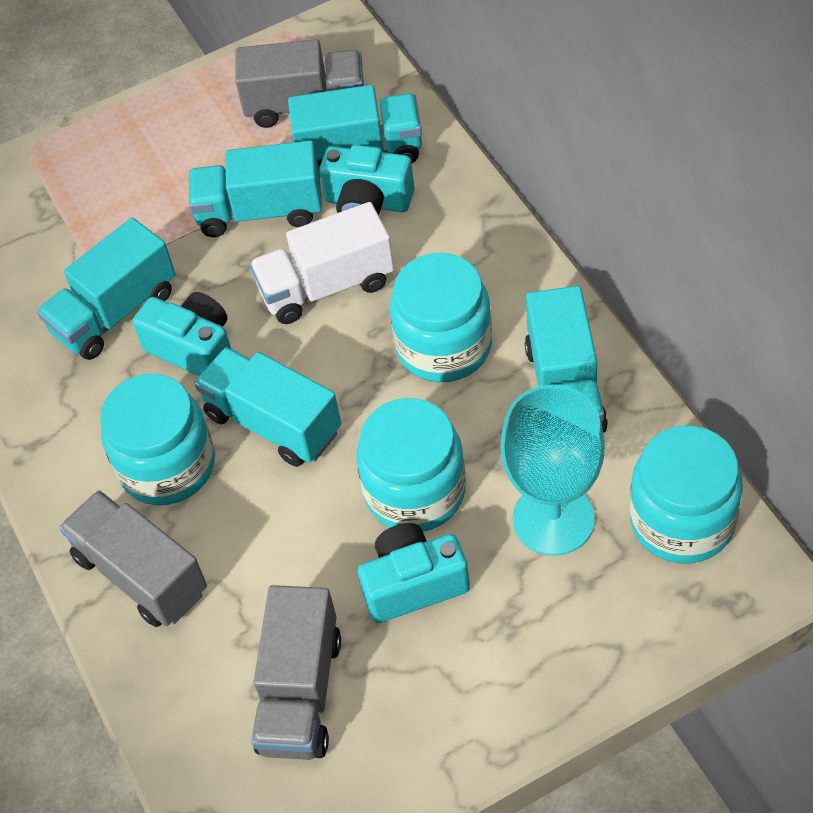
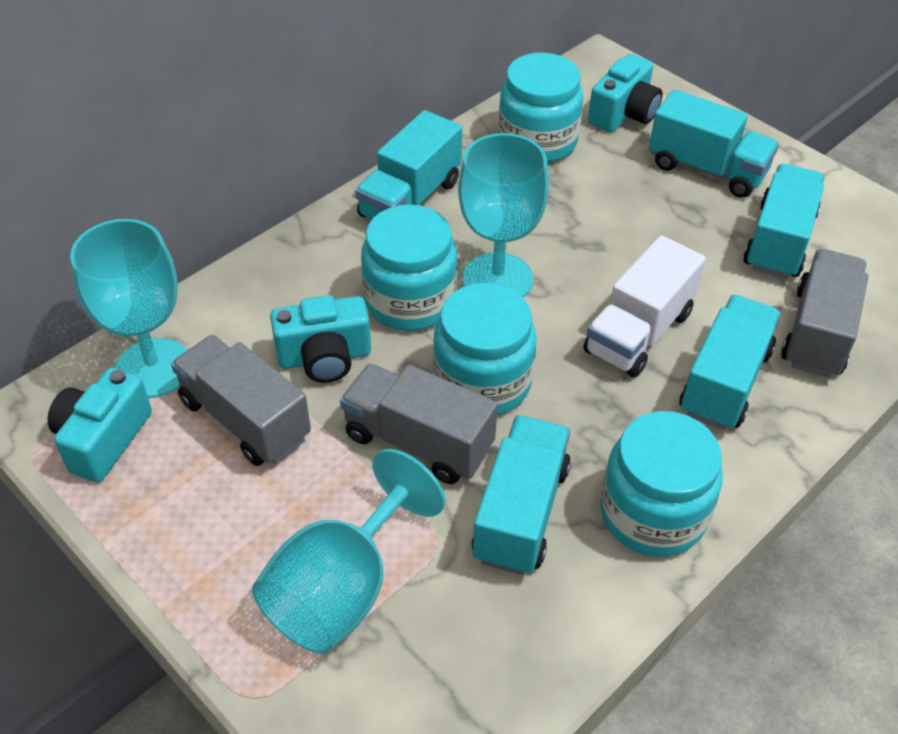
turquoise goblet: [501,385,605,556] = 1 -> [70,219,187,398] [252,449,445,654] [458,133,549,297] = 3

